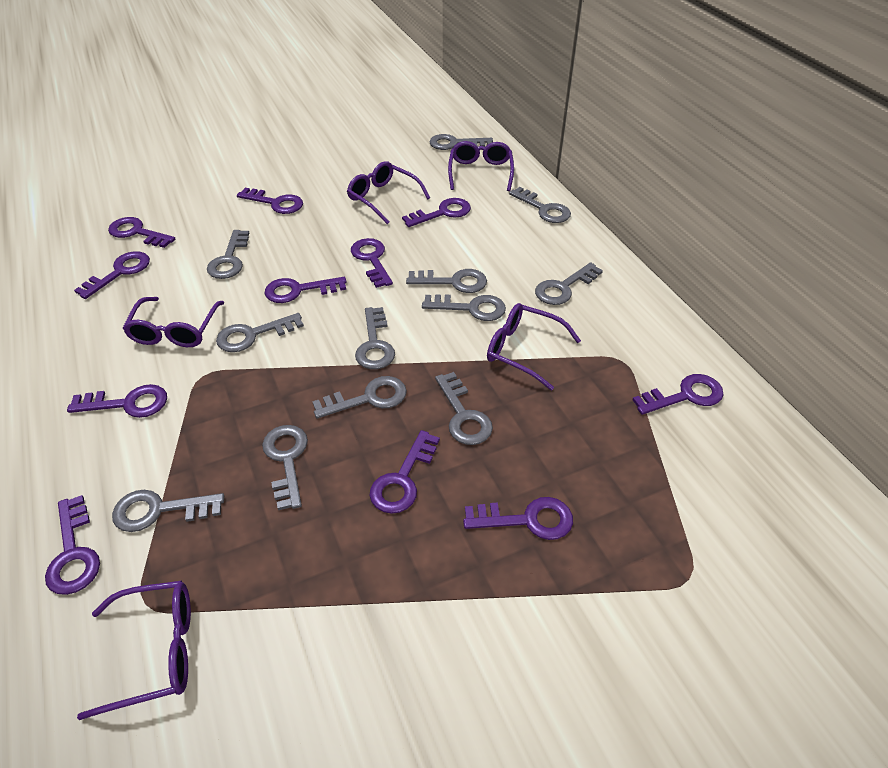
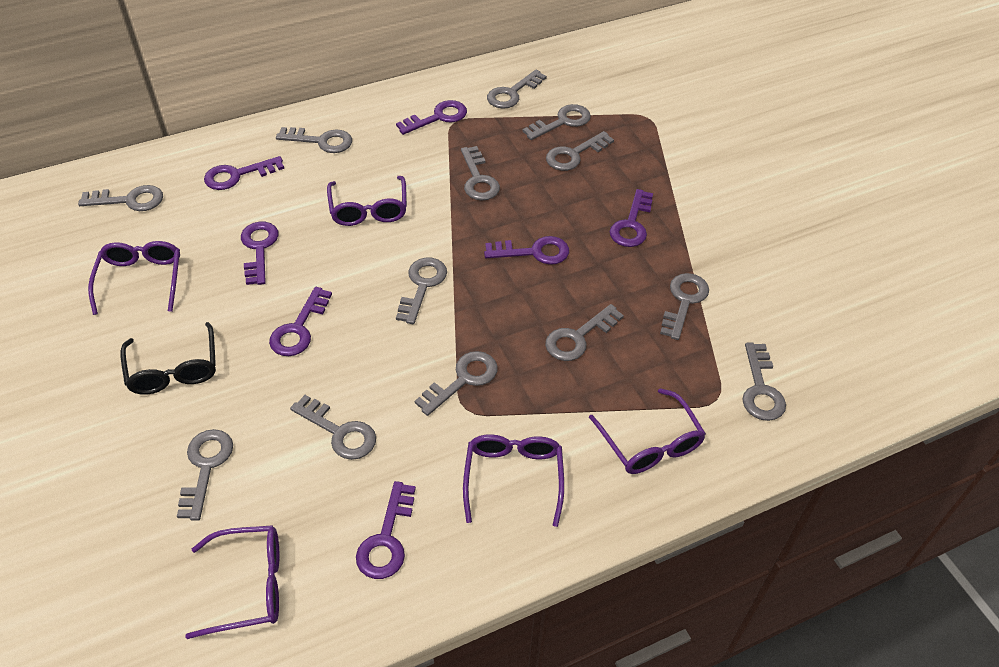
black glasses: none = 0 -> [120,322,216,395] = 1
grey key: [112,490,224,532] [207,230,249,279] [216,313,304,352] [262,425,308,510] [312,376,407,419] [355,307,395,369] [406,269,487,293] [422,294,506,321] [429,134,493,150] [435,372,493,445] [509,187,571,223] [535,262,603,305] = 12 -> [78,185,163,211] [177,429,233,521] [276,127,352,153] [290,395,376,460] [396,257,447,324] [415,351,498,416] [461,146,500,201] [487,70,547,109] [522,104,591,140] [545,304,624,361] [546,131,614,171] [660,273,709,340] [742,342,786,421] = 13
purple key: [45,495,100,595] [67,384,167,418] [74,251,150,299] [108,217,175,248] [237,188,303,214] [265,277,346,303] [351,238,393,288] [369,430,440,514] [402,198,471,227] [463,497,573,540] [632,374,724,415] = 11 -> [204,156,284,190] [241,222,279,285] [269,287,332,356] [356,481,416,579] [396,100,467,135] [484,236,569,265] [609,189,653,247] = 7

